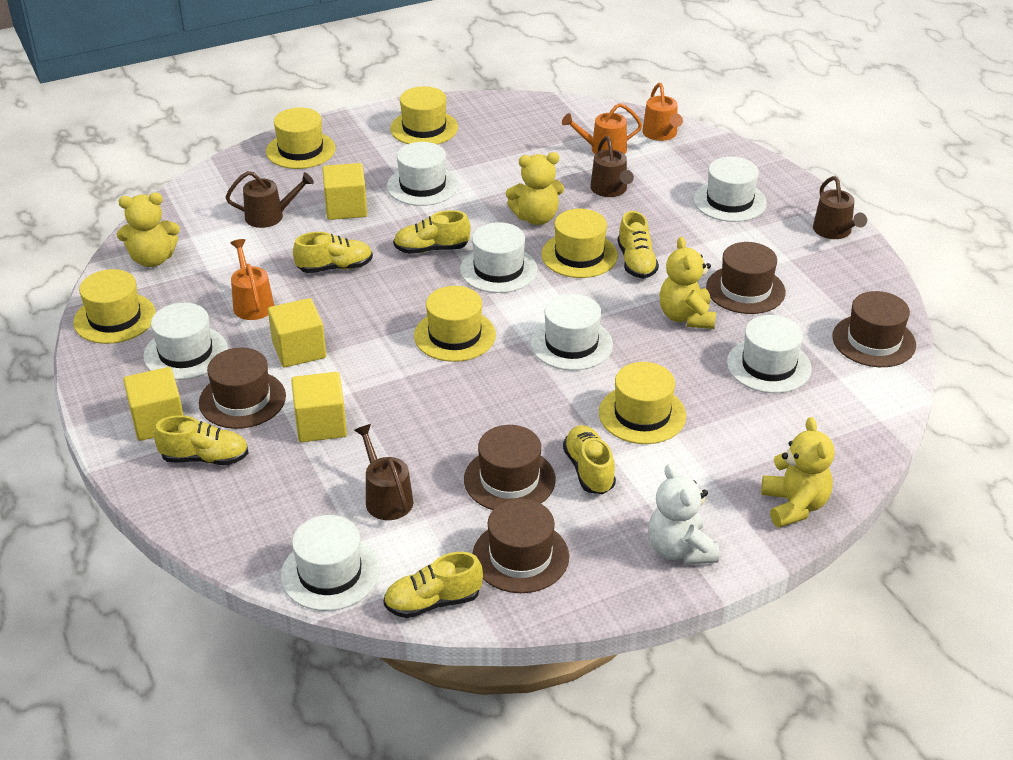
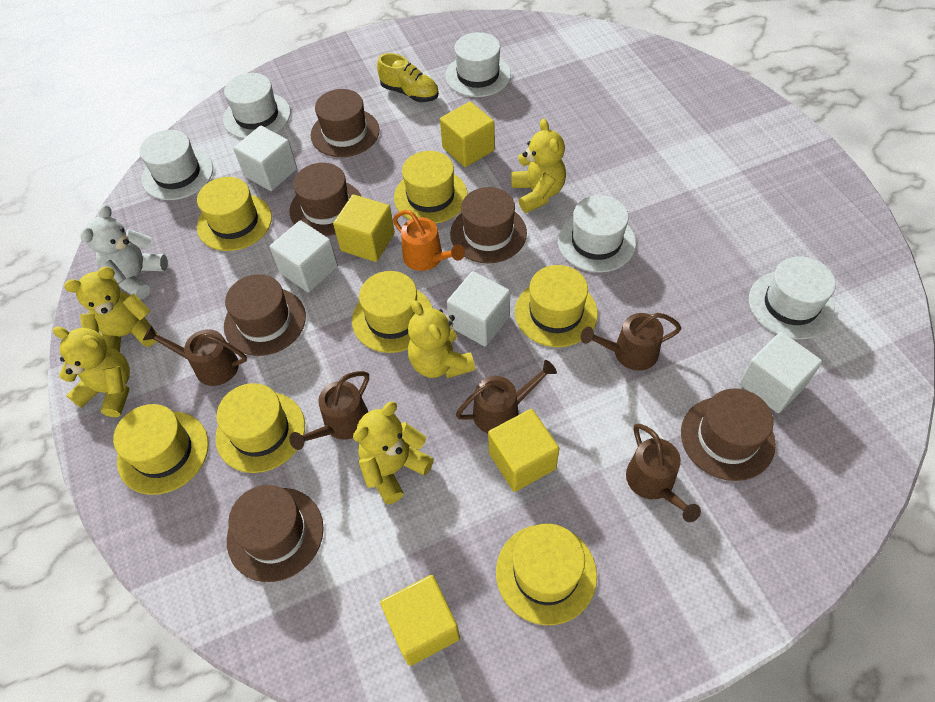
brown hat: [199,348,286,429] [464,425,556,510] [473,499,569,593] [706,242,786,314] [832,291,916,367] = 5 -> [224,274,306,356] [227,485,324,582] [289,163,362,236] [310,89,380,157] [450,187,527,263] [681,388,776,481] = 6
brown watering can: [226,171,314,228] [354,424,413,520] [590,136,634,197] [813,176,867,239] = 4 -> [143,325,247,386] [289,371,369,450] [456,360,557,433] [581,313,682,371] [626,424,701,522] = 5
orange watering can: [231,239,274,320] [562,103,642,154] [642,83,683,141] = 3 -> [393,210,465,271] = 1
white cube: none = 0 -> [234,126,297,191] [270,220,338,292] [447,271,510,347] [739,332,822,413] = 4
white hat: [143,303,228,380] [281,515,379,611] [387,142,459,206] [460,222,538,293] [530,294,613,370] [693,157,767,222] [727,315,812,393] = 7 -> [139,130,213,200] [223,73,291,139] [445,32,511,97] [558,195,636,273] [749,256,836,339] = 5
yellow hat: [73,269,156,344] [266,108,336,169] [390,86,458,144] [414,286,496,362] [541,209,618,278] [599,362,686,444] = 6 -> [113,404,209,495] [197,177,272,251] [215,383,305,473] [352,271,432,353] [394,151,468,224] [496,524,597,625] [515,265,598,347] = 7
yellow shoe: [154,415,248,465] [293,232,373,273] [383,552,483,618] [393,210,471,254] [563,425,616,494] [618,211,659,279] = 6 -> [377,53,439,102] = 1
yellow teddy bear: [117,193,180,267] [506,152,564,225] [660,237,716,329] [761,417,835,528] = 4 -> [53,327,130,417] [64,267,158,352] [353,402,434,504] [408,300,475,378] [511,119,566,213] = 5

